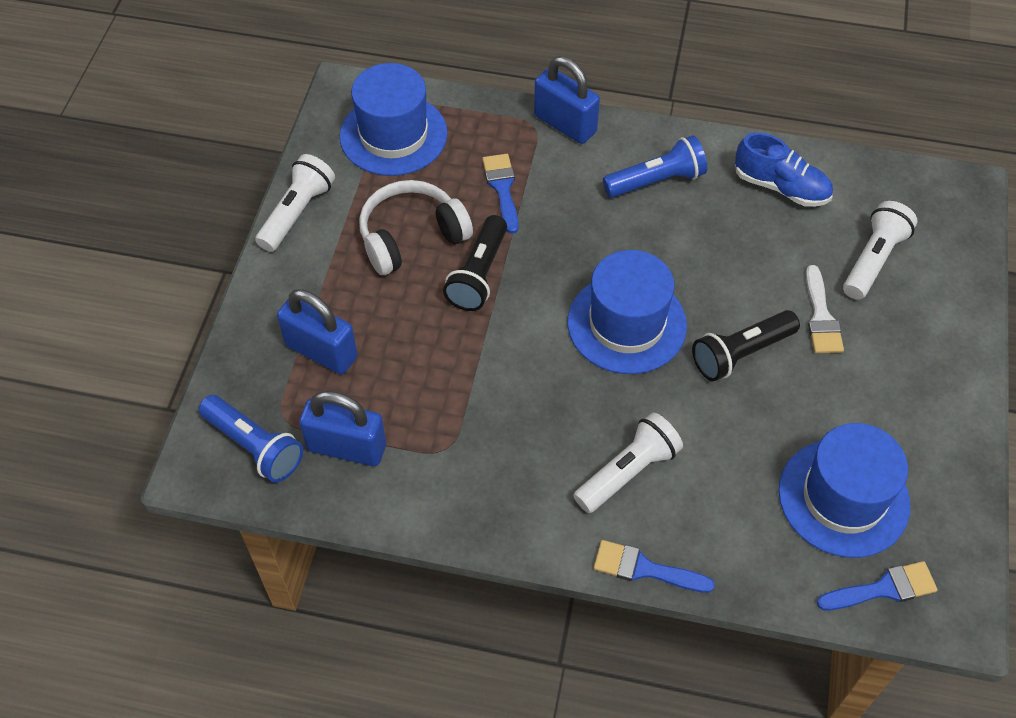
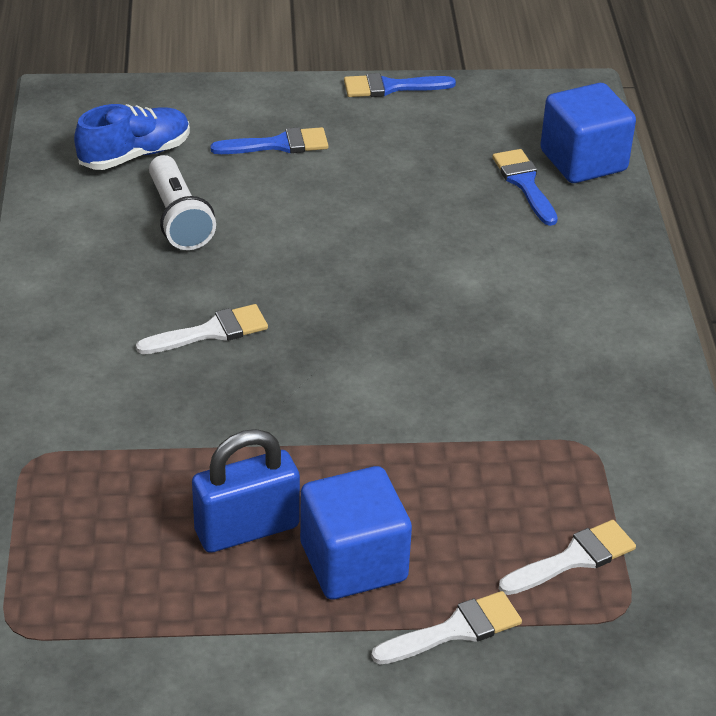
black flashlight: [443,215,507,311] [692,310,800,381] = 2 -> none = 0
blue cube: none = 0 -> [300,466,412,600] [540,83,636,183] = 2
blue flashlight: [199,395,303,483] [603,135,707,198] = 2 -> none = 0
blue hat: [340,63,448,176] [568,250,687,374] [779,423,910,558] = 3 -> none = 0
blue padlock: [277,289,357,374] [299,391,386,466] [534,56,600,144] = 3 -> [192,429,300,553] = 1
white brush: [806,265,844,353] = 1 -> [136,304,268,354] [371,591,522,664] [499,520,636,595] = 3
white flashlight: [255,154,335,252] [573,413,683,513] [843,201,918,300] = 3 -> [149,155,216,250] = 1
white headphones: [359,180,473,275] = 1 -> none = 0

